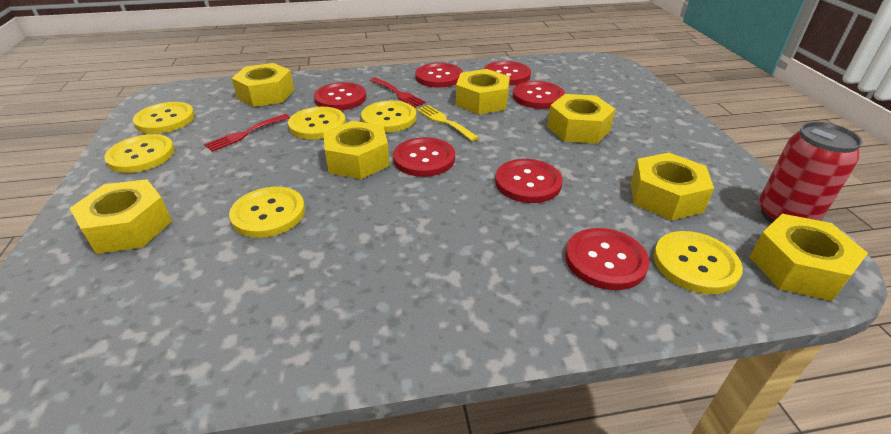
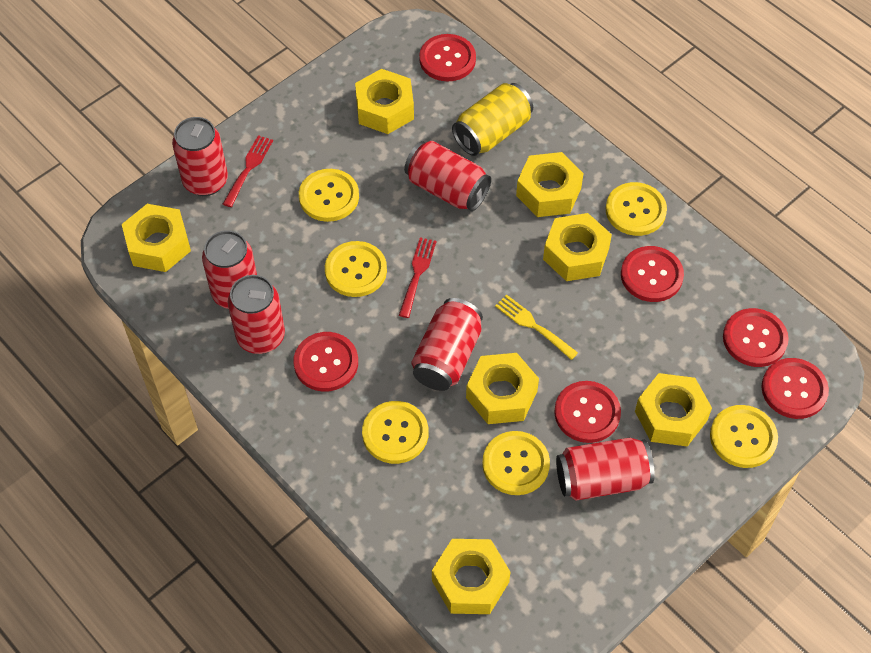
red button: [314,82,366,110] [393,137,455,177] [415,63,463,88] [484,61,531,85] [495,159,563,203] [513,81,565,109] [565,228,649,290] = 7 -> [293,332,358,392] [419,34,476,82] [554,381,621,443] [621,246,684,302] [723,308,789,367] [761,358,829,419] = 6
red can: [759,122,862,223] = 1 -> [172,117,228,196] [202,230,257,309] [228,275,285,354] [404,141,491,211] [412,298,483,391] [556,438,655,500] = 6
yellow can: none = 0 -> [452,83,533,156] = 1

